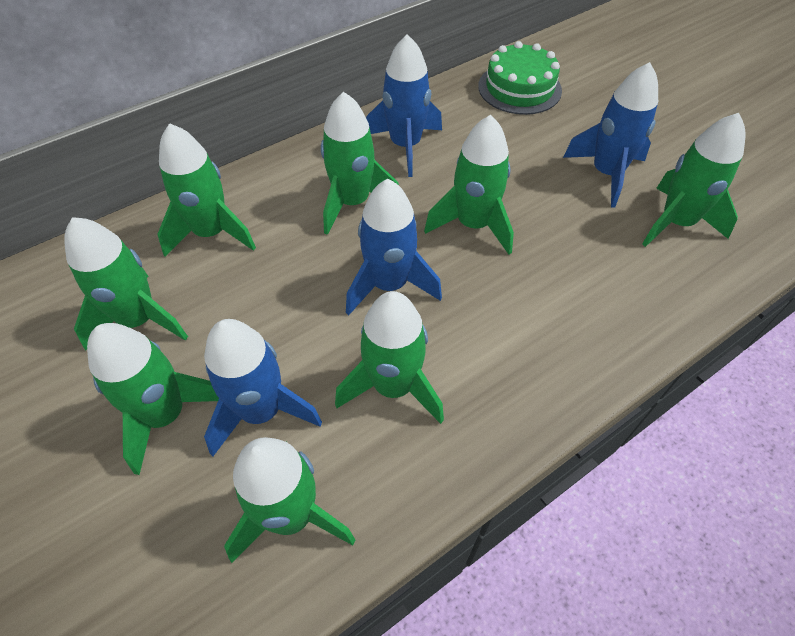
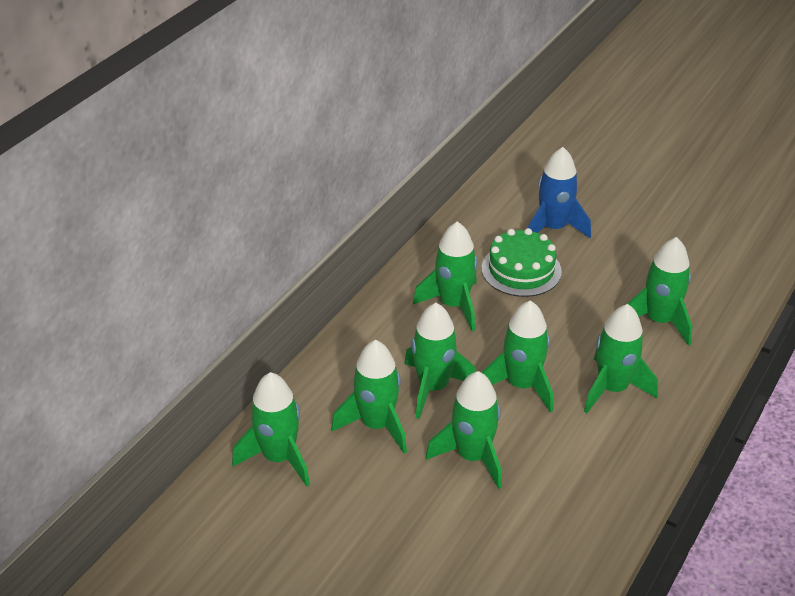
blue rocket: [204,319,322,456] [346,179,442,315] [366,34,442,177] [563,62,658,208] = 4 -> [528,147,591,238] = 1

